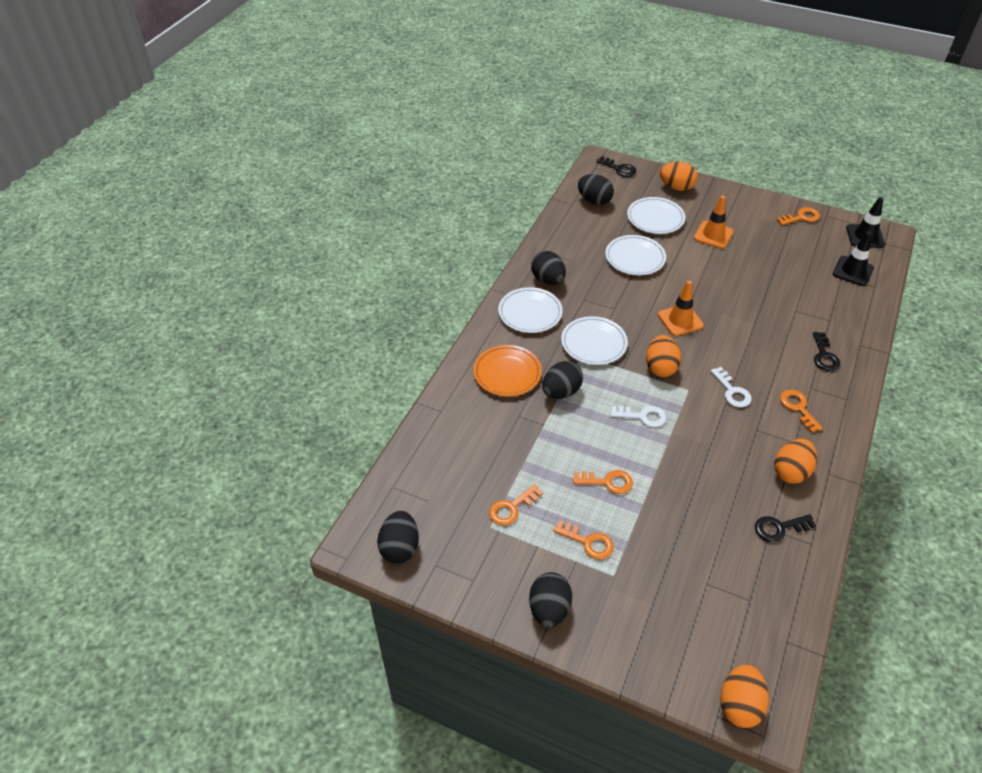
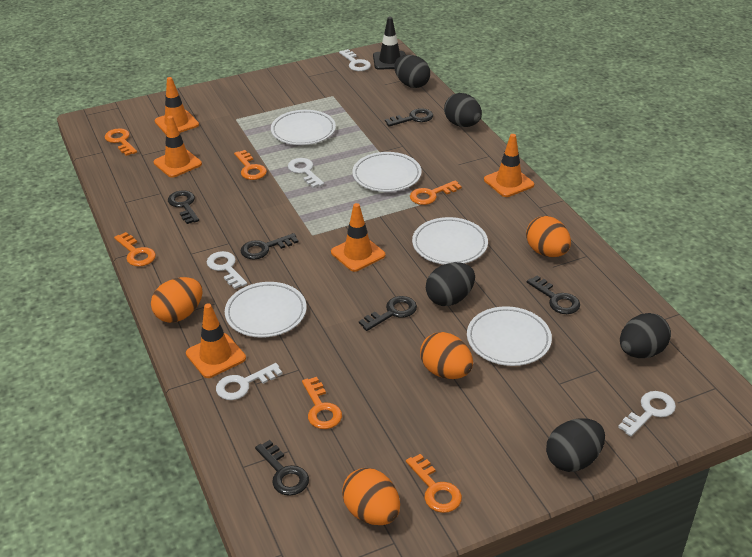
black key: [597,156,636,177] [755,514,816,542] [813,332,840,371] = 3 -> [168,191,199,224] [241,233,299,259] [255,440,309,496] [359,296,417,331] [385,108,433,127] [527,276,580,314] = 6
black traffic cone: [833,232,874,286] [846,197,885,248] = 2 -> [373,17,406,70] = 1
orange key: [489,484,543,525] [553,520,614,559] [573,470,633,494] [777,207,820,225] [780,390,823,433] = 5 -> [105,128,137,156] [114,232,156,267] [234,150,267,180] [302,377,342,429] [406,454,462,513] [410,180,462,205] = 6
orange plate: [473,345,542,397] = 1 -> none = 0
orange traffic cone: [658,281,704,336] [694,196,733,249] = 2 -> [154,116,202,178] [155,77,199,134] [186,303,246,378] [331,203,385,272] [484,134,534,197] = 5
white key: [610,406,666,428] [711,367,752,408] = 2 -> [207,251,247,289] [216,363,283,400] [288,158,324,188] [339,49,371,71] [618,391,676,436] = 5
white plate: [498,287,563,333] [561,316,628,365] [605,235,666,275] [627,197,685,234] = 4 -> [225,282,306,338] [271,110,336,145] [352,152,422,192] [412,217,488,265] [467,306,552,366] = 5

